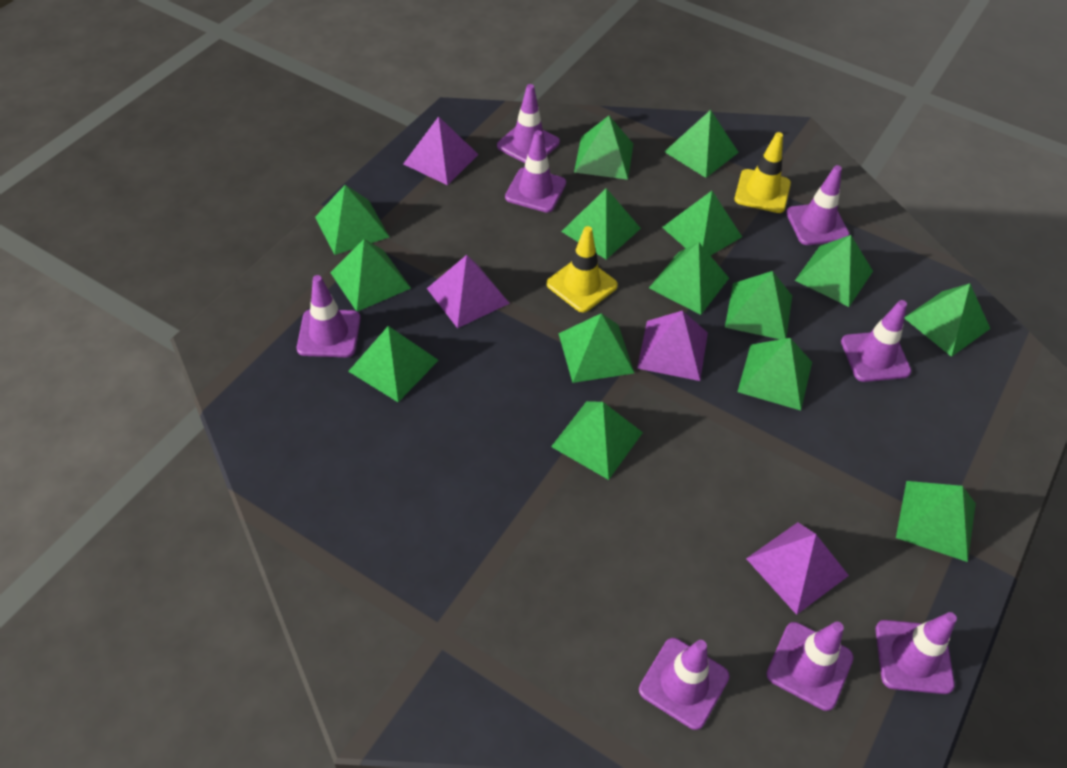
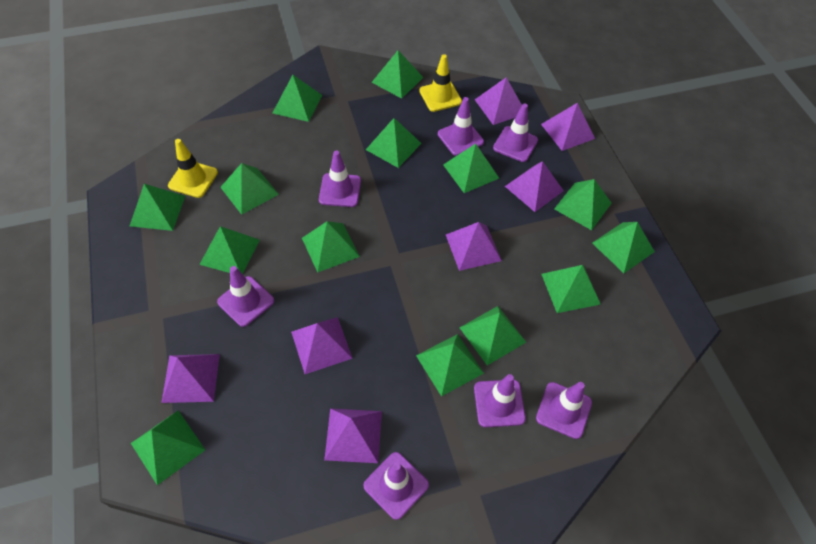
green pyramid: [315,185,389,255] [330,239,411,312] [348,326,439,402] [551,401,643,480] [558,313,634,383] [561,188,641,260] [574,116,633,180] [649,242,729,315] [662,191,742,256] [664,110,739,178] [725,271,792,339] [737,338,812,411] [795,235,873,307] [896,481,976,562] [904,283,990,357] = 15 -> [130,184,185,231] [131,410,205,485] [199,226,260,274] [220,163,279,215] [273,75,322,122] [302,221,360,273] [366,118,422,168] [371,50,424,99] [416,334,484,397] [443,144,499,193] [459,306,526,365] [542,265,601,313] [554,179,612,230] [592,222,655,273] = 14
purple pyramid: [403,116,479,185] [427,255,510,328] [637,311,708,381] [746,522,849,615] = 4 -> [161,354,220,403] [291,317,353,374] [324,408,382,463] [446,222,502,271] [475,78,522,125] [505,161,564,212] [541,103,595,151] = 7
purple traffic cone: [297,275,361,357] [497,84,560,163] [505,130,566,213] [639,638,729,730] [767,622,853,711] [786,165,850,245] [841,300,911,382] [876,612,957,694] = 8 -> [217,266,274,327] [319,150,361,207] [363,452,429,520] [438,97,484,156] [474,374,526,427] [493,103,538,162] [536,382,592,439] = 7

